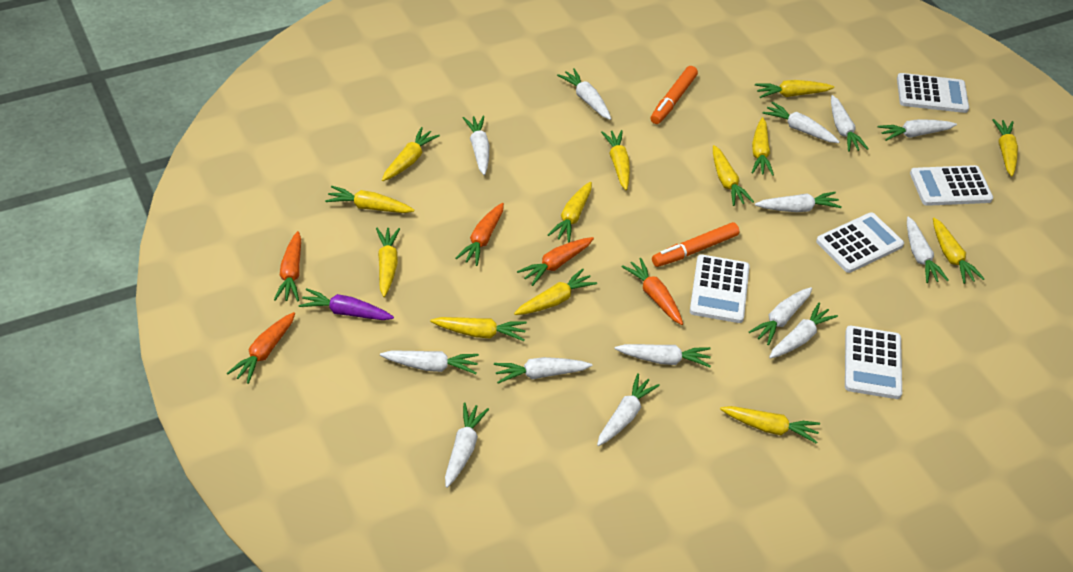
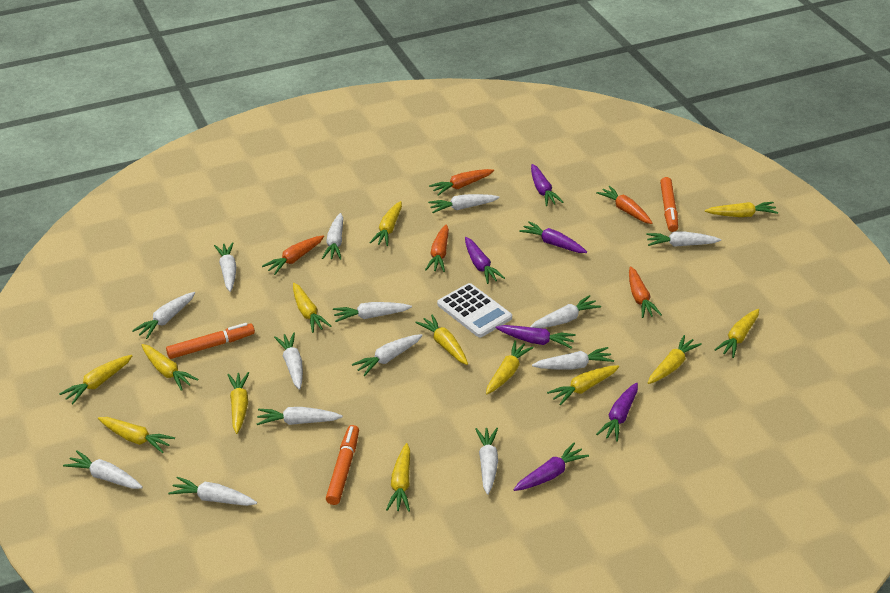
orange marker: [650,66,698,124] [652,222,739,267] = 2 -> [166,323,255,359] [326,425,359,505] [660,177,678,232] = 3
purple carrot: [299,288,394,320] = 1 -> [465,237,505,284] [496,325,576,349] [513,443,589,491] [519,221,587,253] [531,164,564,206] [596,383,638,442] = 6
white calculator: [690,254,750,323] [816,212,904,273] [845,326,902,399] [897,73,969,113] [910,165,993,206] = 5 -> [437,283,512,337] = 1

